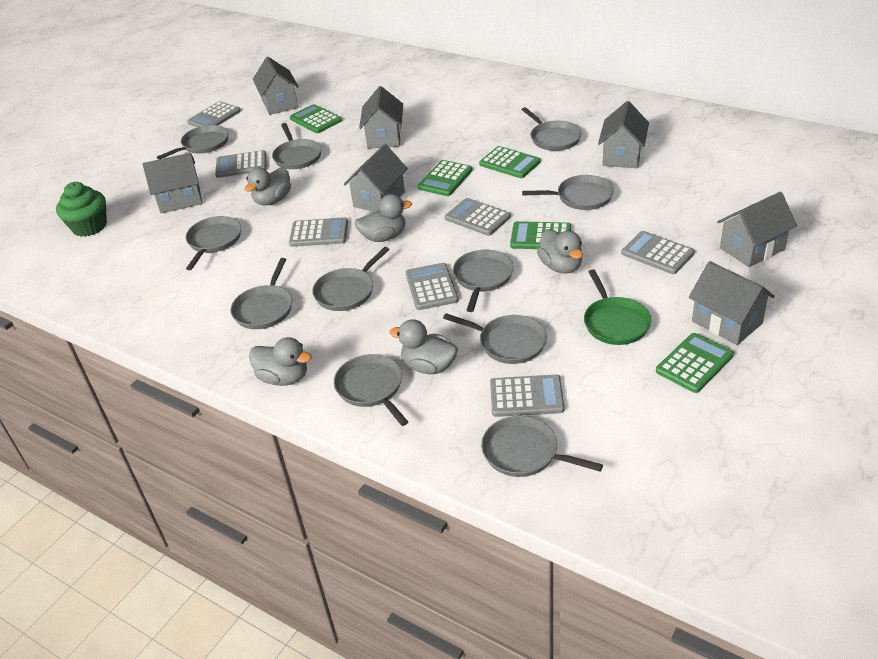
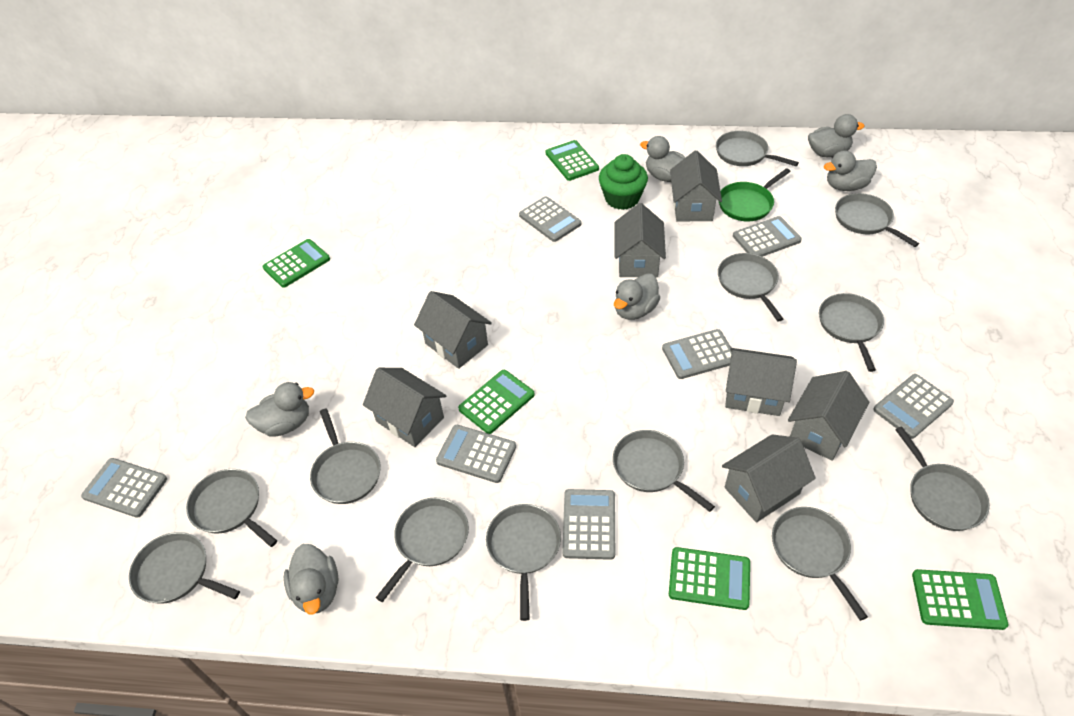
grey duck: [245,167,291,205] [249,337,312,386] [354,194,412,242] [389,319,458,374] [537,229,583,273] = 5 -> [245,382,314,437] [284,544,339,614] [614,273,660,320] [640,136,685,182] [808,114,865,157] [824,150,877,191] = 6
grey pan: [157,125,229,160] [186,216,241,270] [230,258,292,329] [272,123,322,169] [312,247,390,311] [334,354,408,426] [443,313,547,364] [453,250,514,312] [481,416,603,477] [521,107,582,151] [522,175,614,210] = 11 -> [129,532,240,604] [186,469,277,547] [310,408,381,504] [376,498,469,602] [486,504,561,621] [613,430,715,512] [716,131,799,166] [718,253,783,322] [772,507,868,621] [819,293,884,372] [835,193,919,247] [895,427,990,531] = 12

